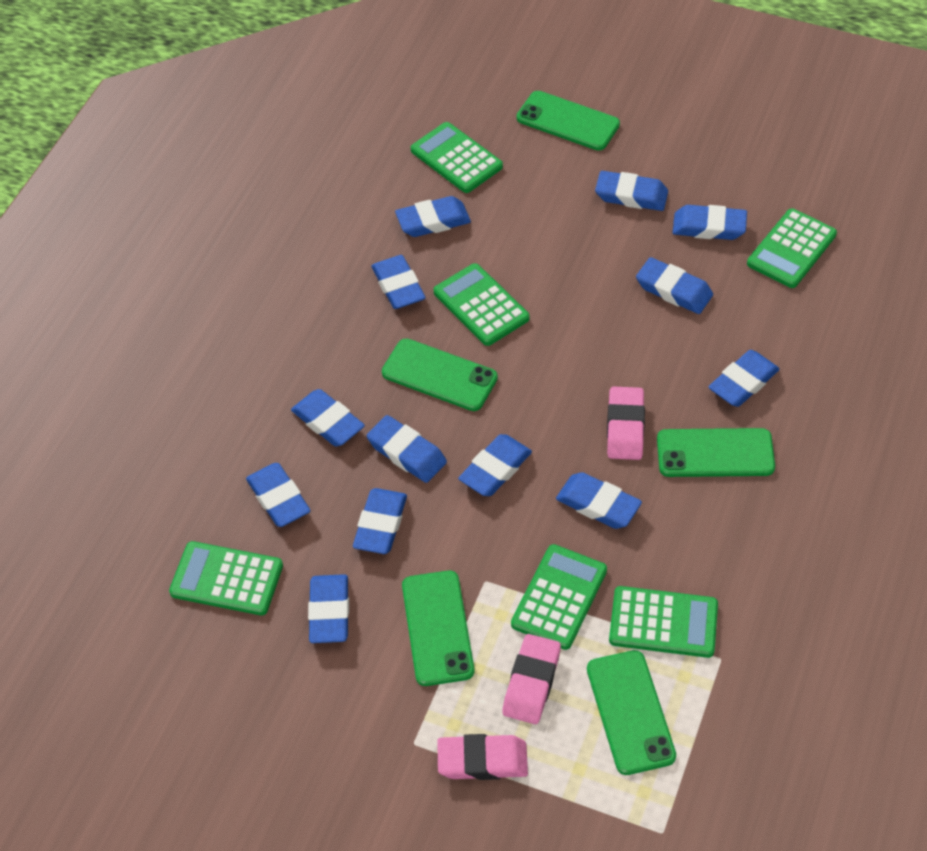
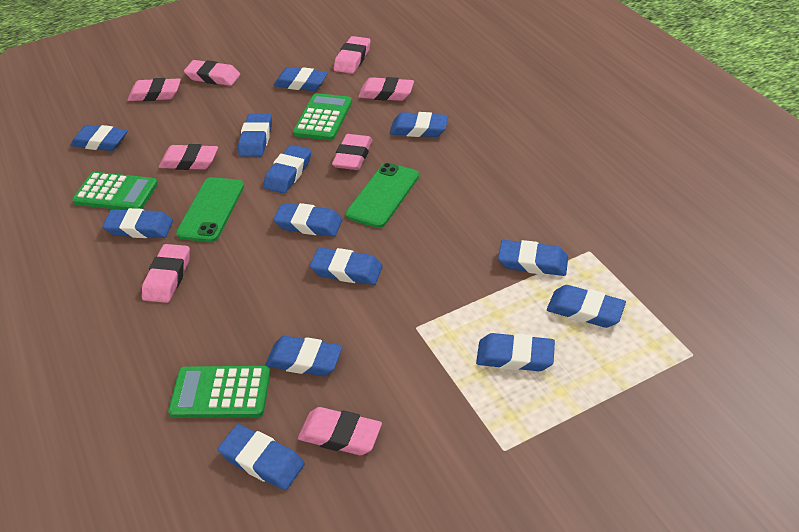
green calculator: [169,541,283,615] [411,122,503,193] [434,263,529,346] [511,544,607,650] [609,586,718,658] [747,209,837,288] = 6 -> [72,172,158,210] [168,366,271,418] [293,93,352,140] = 3
green phone: [382,338,498,411] [402,571,474,686] [517,91,620,151] [587,650,676,775] [657,428,775,477] = 5 -> [176,177,244,242] [346,163,419,228] = 2
pink eraser: [437,734,528,780] [502,634,561,724] [607,386,645,460] = 3 -> [128,78,181,101] [142,244,190,303] [159,144,218,170] [184,60,240,86] [298,407,382,455] [332,134,372,170] [334,36,371,74] [358,77,414,101] = 8

